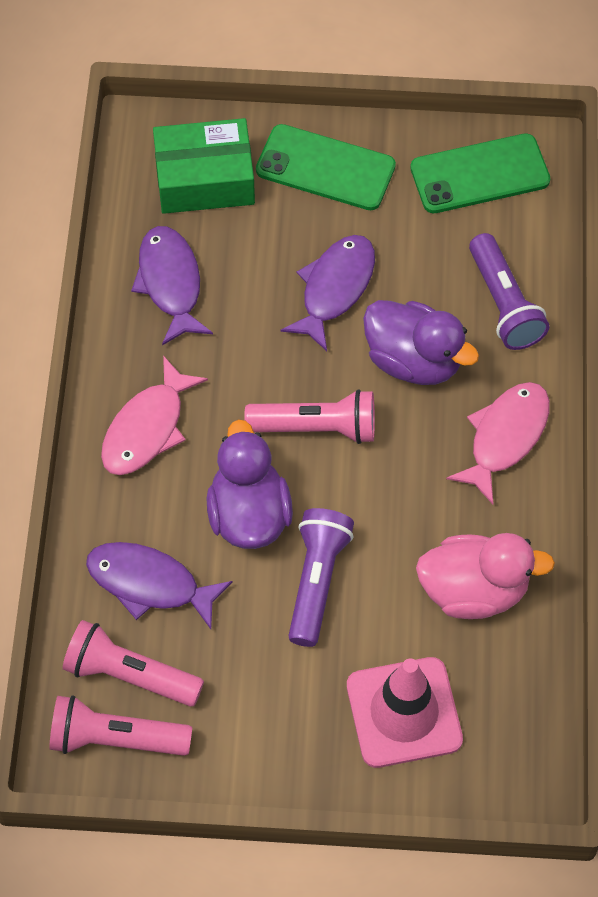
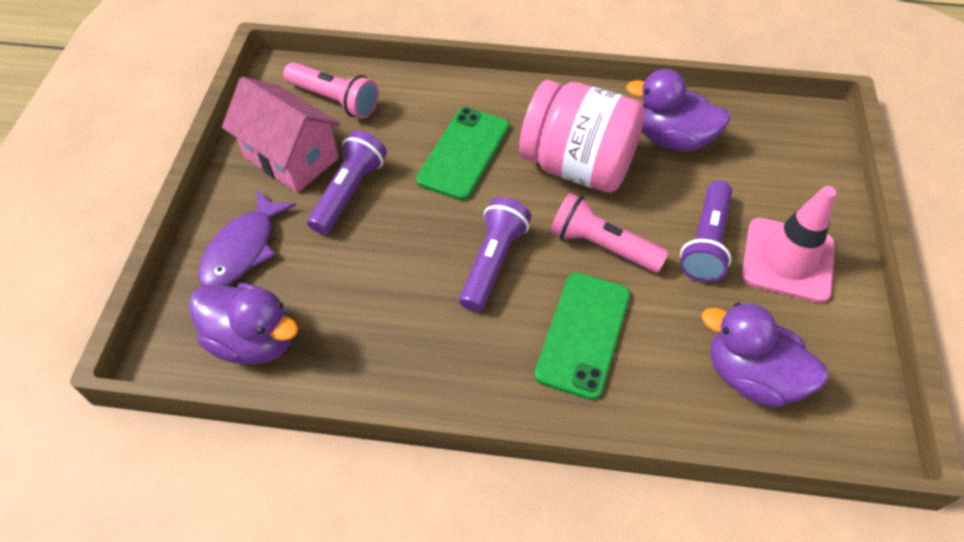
green box: [153,118,255,214] = 1 -> none = 0
pink duck: [416,533,555,619] = 1 -> none = 0
pink fish: [101,356,208,475] [446,382,550,504] = 2 -> none = 0
pink flashlight: [49,695,192,756] [63,620,204,707] [244,389,375,444] = 3 -> [283,62,379,119] [550,193,669,273] = 2
pink house: none = 0 -> [222,77,340,193] = 1
pink jar: none = 0 -> [519,80,645,192] = 1
purple duck: [207,419,293,549] [363,300,479,385] = 2 -> [189,283,299,365] [626,69,730,152] [702,303,828,408] = 3
purple fish: [86,542,232,629] [131,226,213,345] [280,235,375,351] = 3 -> [198,190,296,286] = 1
purple flashlight: [288,508,354,647] [469,233,549,350] = 2 -> [307,130,387,235] [459,197,531,312] [680,181,732,282] = 3

